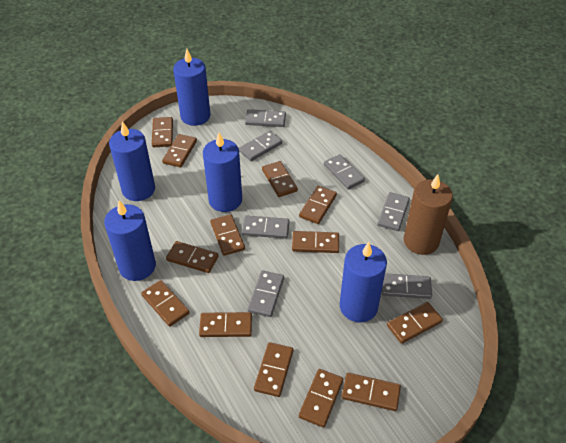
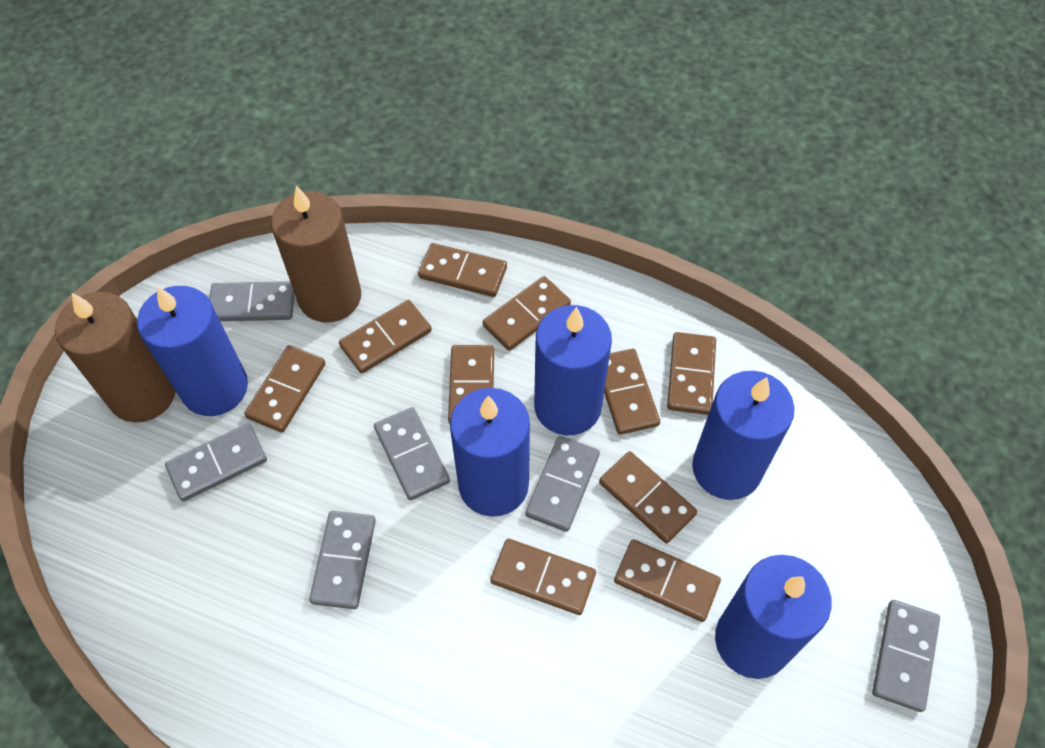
brown candle: [404,175,453,255] = 1 -> [55,292,176,423] [271,186,361,323] = 2
brown domino: [141,280,190,327] [152,117,173,147] [162,134,197,167] [166,241,219,273] [199,312,252,337] [210,214,245,256] [254,342,293,397] [262,161,298,197] [292,231,339,253] [299,186,337,224] [299,369,343,428] [342,373,401,411] [387,302,443,344] = 13 -> [244,345,325,432] [339,300,432,373] [418,243,507,297] [448,345,494,424] [483,276,571,351] [490,539,596,615] [599,451,697,543] [604,349,660,435] [614,539,721,622] [667,332,716,415] = 10
grey domino: [239,131,282,161] [242,216,290,239] [245,109,286,127] [248,270,284,317] [324,154,365,189] [377,192,410,231] [382,273,432,299] = 7 -> [165,424,267,502] [209,281,295,321] [309,511,376,609] [374,407,450,500] [526,436,600,532] [872,600,940,712] = 6

